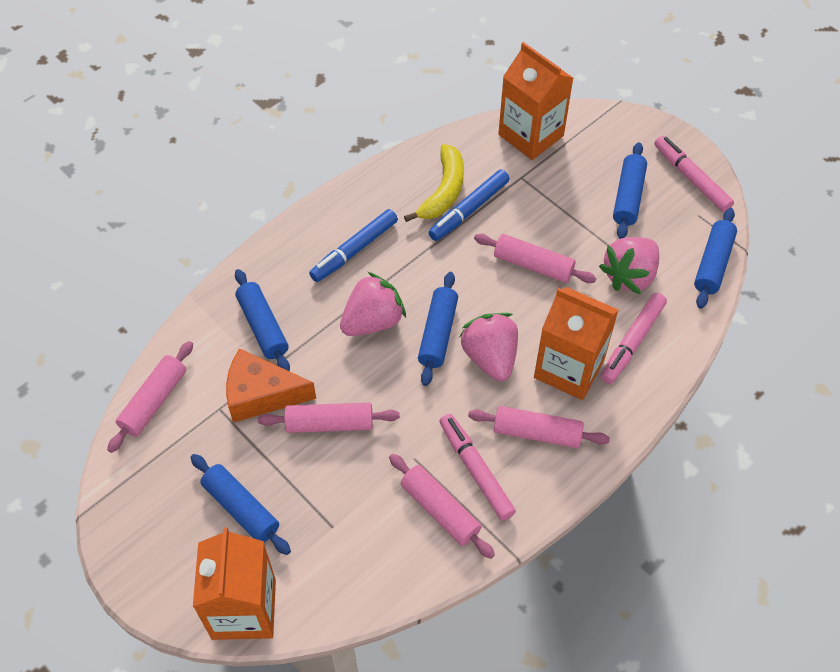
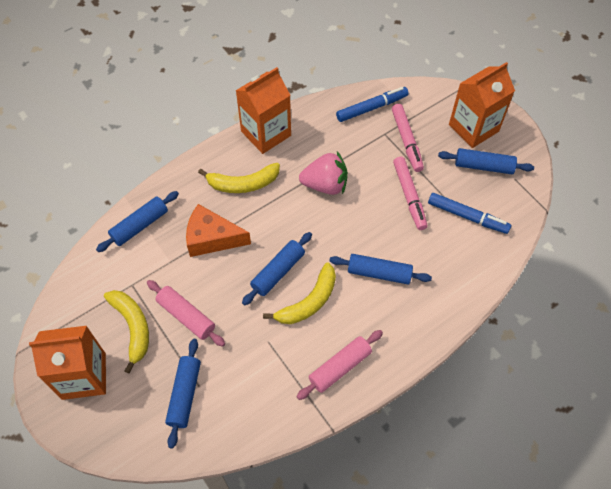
pink marker: [439,414,516,521] [601,293,667,384] [654,136,734,212] = 3 -> [392,104,424,172] [393,157,428,230] = 2
pink rolling pin: [107,341,193,453] [258,403,400,433] [389,454,495,559] [468,406,610,448] [474,234,596,283] = 5 -> [147,280,225,347] [296,330,383,400] = 2
pink strawberry: [340,272,406,336] [459,313,518,381] [599,237,659,294] = 3 -> [299,152,348,195] = 1
yellow banana: [404,144,464,222] = 1 -> [104,290,149,374] [198,163,280,193] [263,263,336,324] = 3

